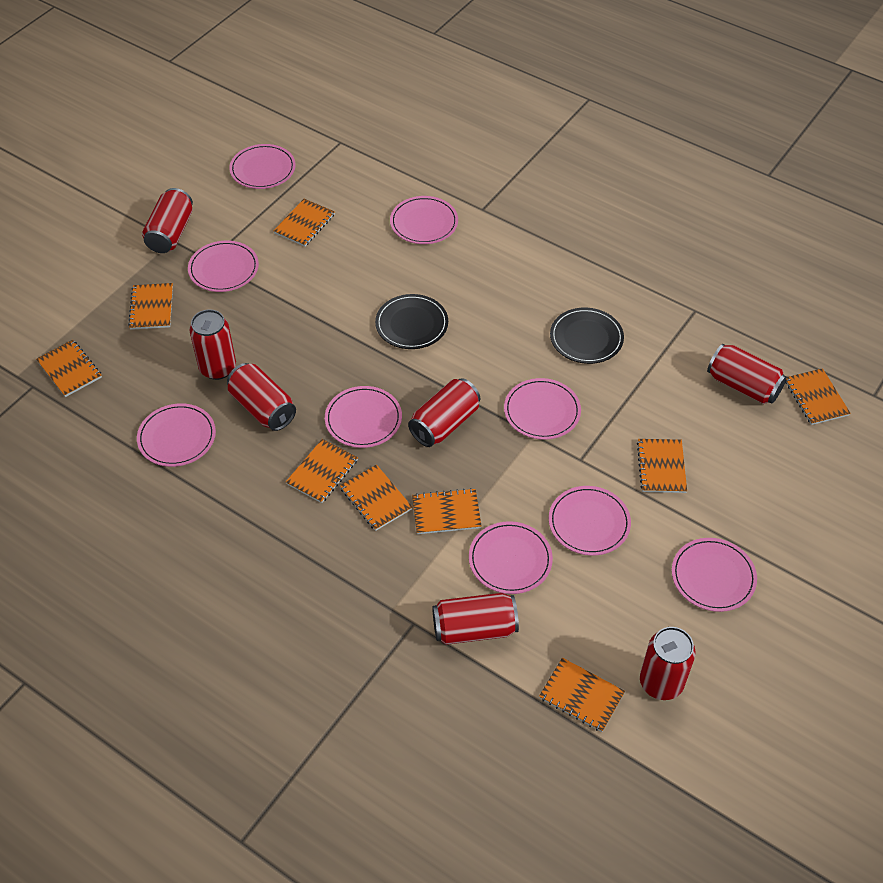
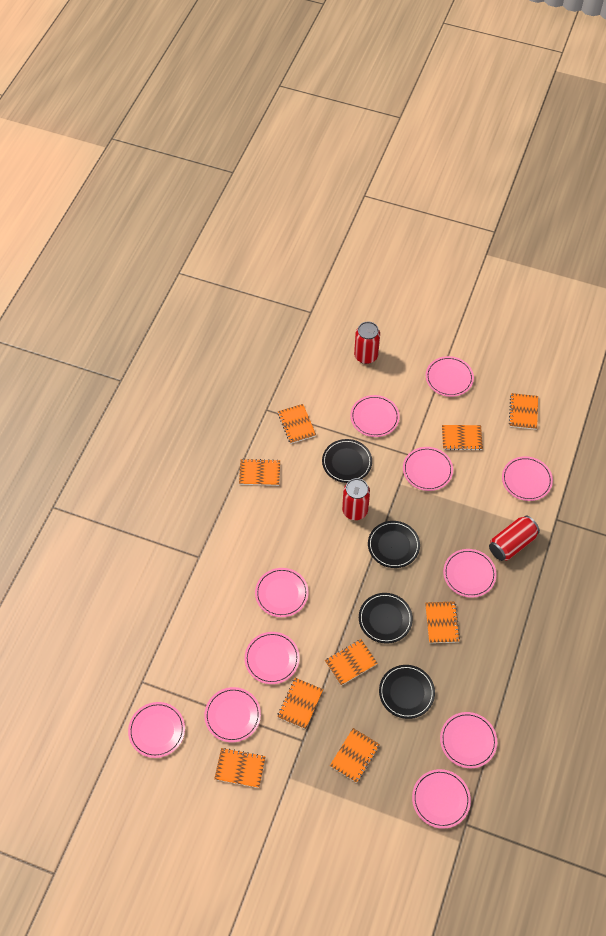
black plate: [375,294,448,349] [550,307,624,364] = 2 -> [322,439,372,483] [359,593,413,644] [368,521,420,568] [379,665,435,719] = 4
pink plate: [137,403,216,467] [188,241,259,292] [229,144,296,189] [325,386,402,448] [390,196,458,244] [469,521,553,594] [504,378,581,440] [549,486,631,556] [672,538,757,612] = 9 -> [128,702,185,758] [204,687,261,742] [244,632,300,684] [255,568,309,617] [350,395,400,437] [403,447,453,491] [412,769,471,829] [426,356,474,397] [440,712,497,768] [443,549,497,598] [502,456,553,501] = 11
red can: [142,188,193,253] [189,309,236,380] [227,363,296,431] [408,378,480,447] [432,593,519,645] [640,627,696,700] [707,344,787,404] = 7 -> [342,478,370,520] [354,321,380,364] [489,515,540,561] = 3

